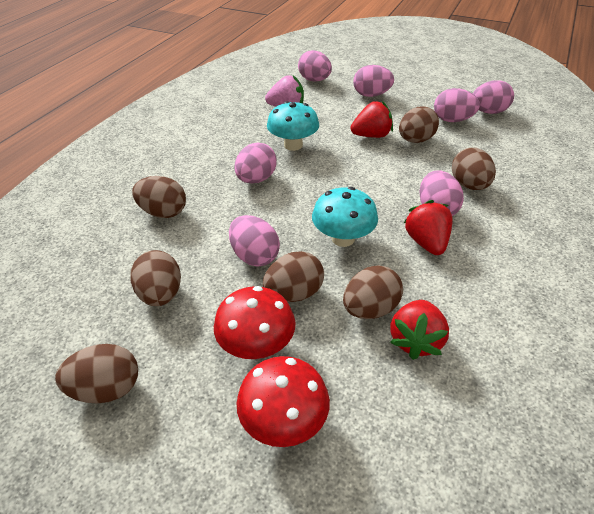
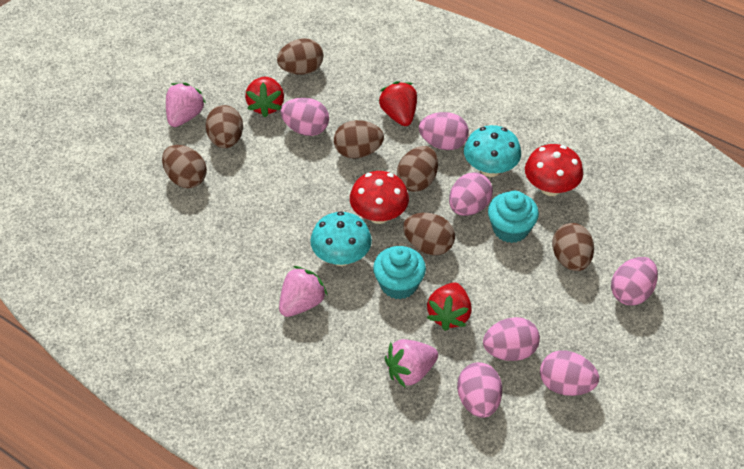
pink strawberry: [265,75,304,107] = 1 -> [166,83,206,127] [279,266,328,317] [385,339,438,387] = 3
turquoise cupcake: none = 0 -> [373,246,426,299] [488,191,539,243] = 2

